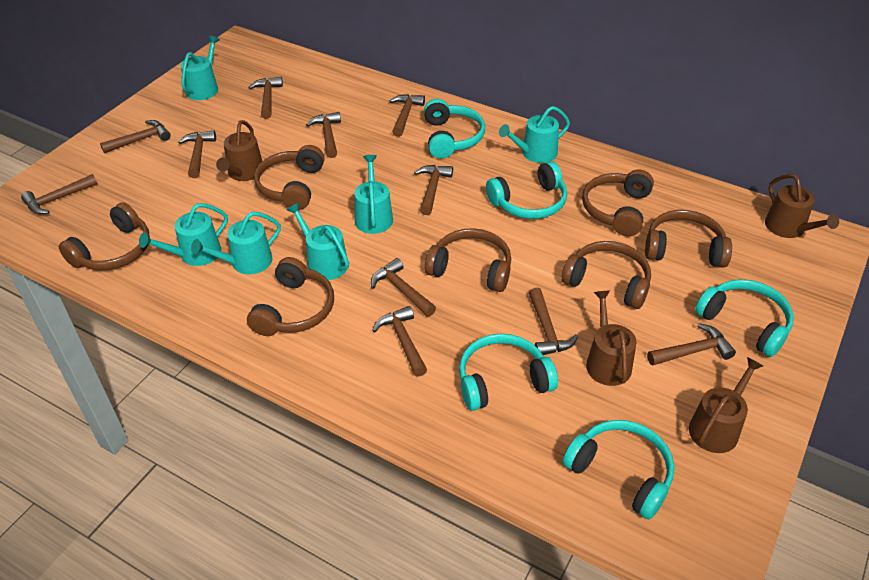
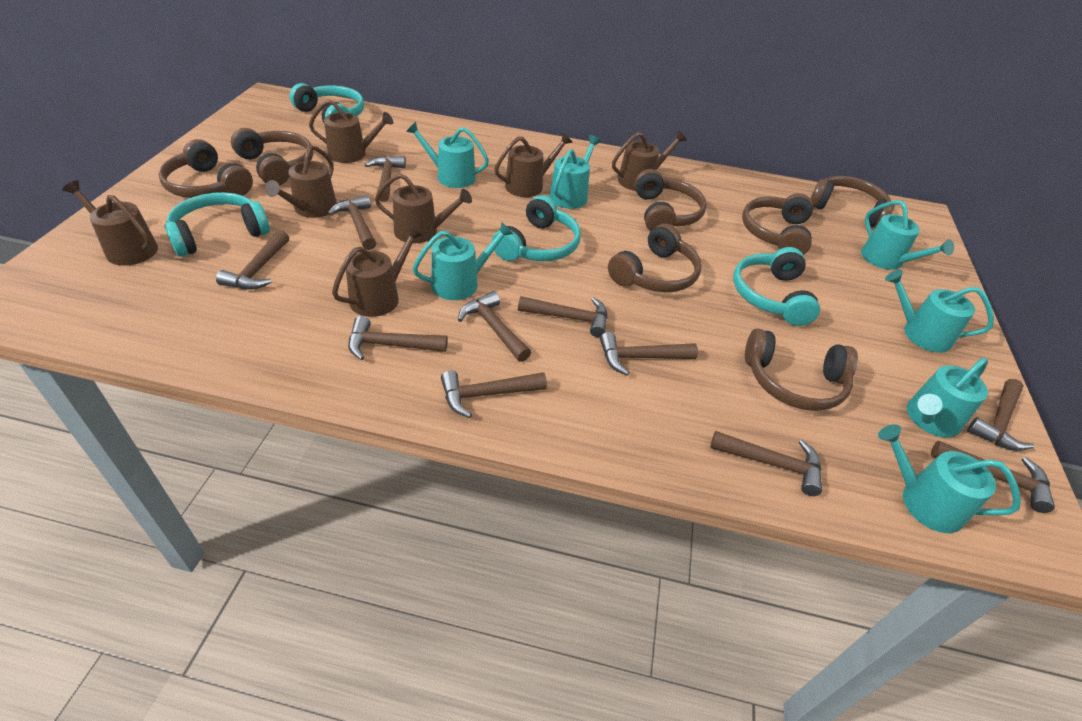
brown watering can: [216,120,262,181] [586,290,637,386] [689,357,763,453] [765,174,839,238] = 4 -> [62,180,158,266] [265,145,337,218] [309,100,393,163] [332,226,423,317] [375,173,472,243] [494,133,573,197] [612,130,687,191] = 7
turquoise headphones: [424,99,485,158] [459,334,558,411] [486,161,567,219] [563,420,674,519] [695,279,794,357] = 5 -> [165,192,270,257] [290,83,364,123] [492,195,581,261] [733,247,820,326] = 4
turquoise watering can: [139,203,228,266] [181,36,220,100] [191,212,281,274] [287,202,349,280] [354,155,393,234] [499,106,570,163] = 6 -> [406,122,489,188] [412,222,513,300] [549,135,601,209] [861,200,954,270] [878,424,1021,533] [885,270,994,353] [907,358,988,438] = 7

